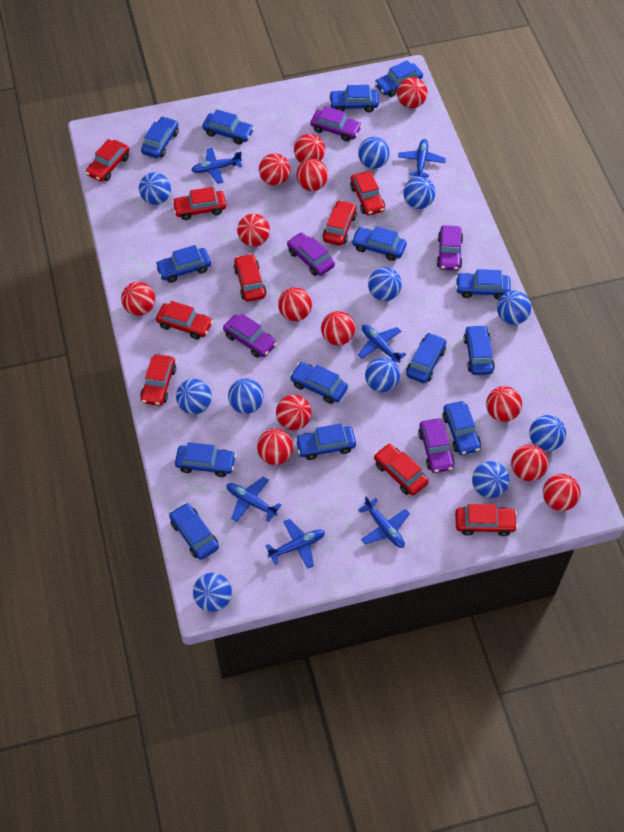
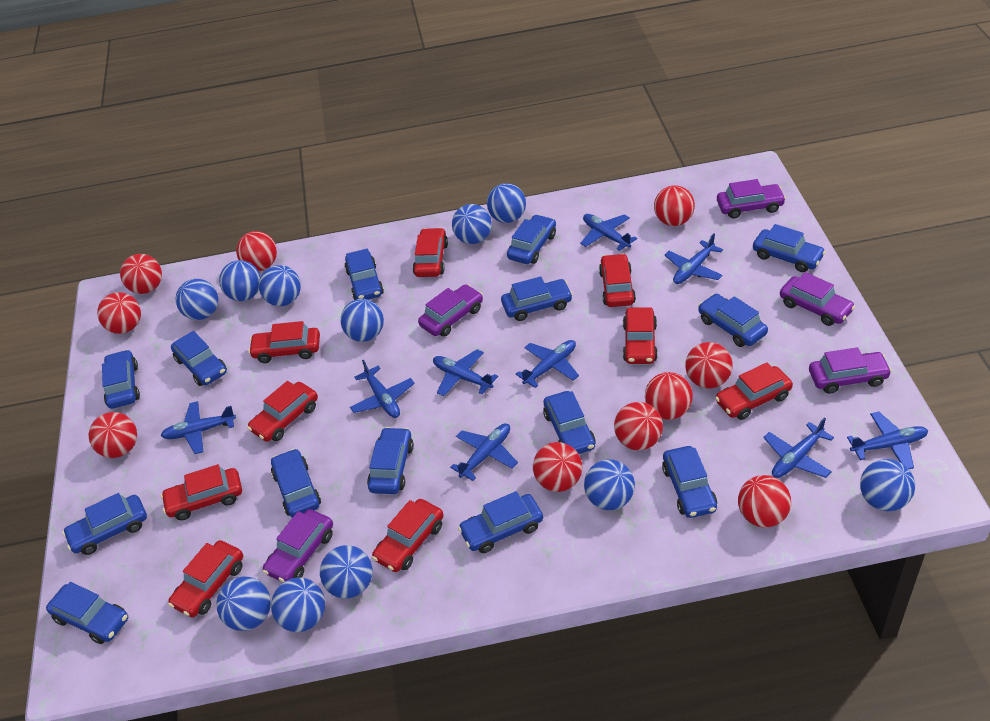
blue plane: [191,148,242,184] [227,477,281,522] [265,519,325,569] [358,324,406,363] [358,496,410,548] [398,139,446,178] = 6 -> [161,401,236,454] [350,360,415,418] [433,349,498,396] [450,423,518,481] [516,340,579,388] [580,214,637,251] [664,233,723,284] [763,417,834,478] [847,412,928,469] = 9
red ball: [121,282,155,316] [237,214,270,247] [257,429,293,465] [259,153,290,186] [276,395,312,430] [278,287,312,321] [294,134,325,163] [296,159,328,191] [321,311,355,346] [397,77,427,108] [486,386,522,422] [511,444,548,481] [543,474,581,511] = 13 -> [88,412,137,458] [97,292,141,334] [120,254,162,294] [236,231,277,271] [533,442,582,492] [614,402,663,450] [645,372,693,420] [654,185,695,226] [685,342,732,388] [738,475,791,528] = 10

